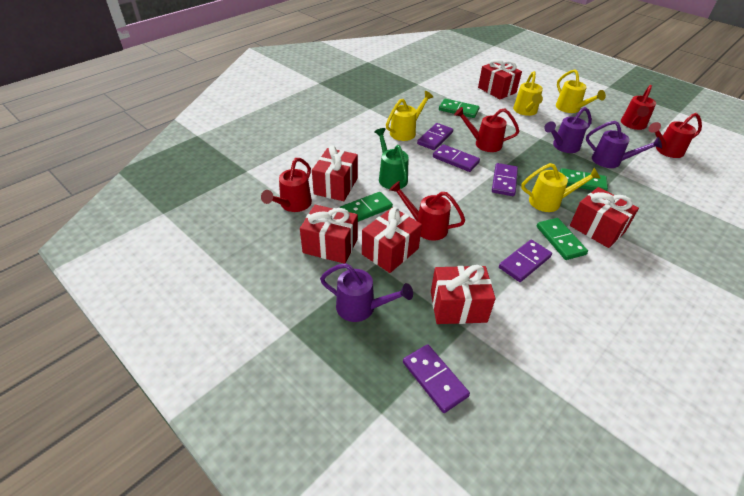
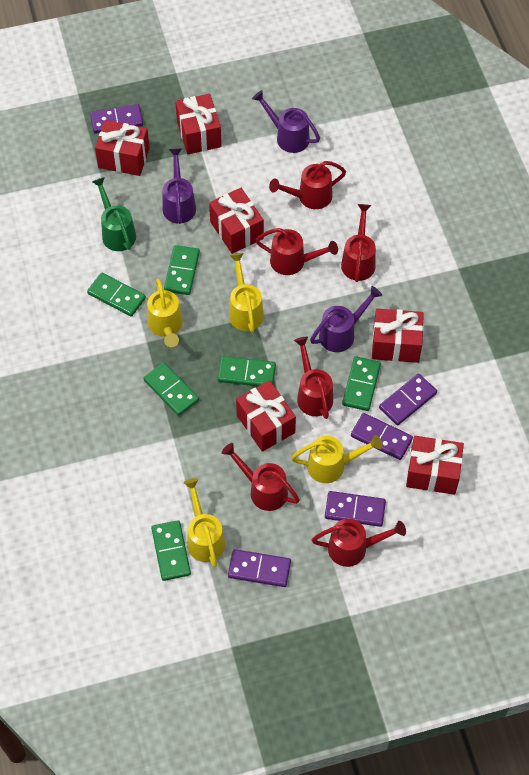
green domino: [340,192,393,222] [439,99,479,118] [537,218,588,260] [560,168,608,191] = 4 -> [87,273,146,317] [143,362,199,416] [151,520,191,581] [164,245,200,295] [218,356,276,386] [342,356,381,411] = 6
red watering can: [261,158,312,212] [389,181,465,241] [454,107,519,152] [621,85,656,130] [648,113,702,158] = 5 -> [222,443,300,511] [256,228,338,275] [269,161,346,209] [294,337,333,419] [312,519,406,567] [341,204,376,282] = 6

